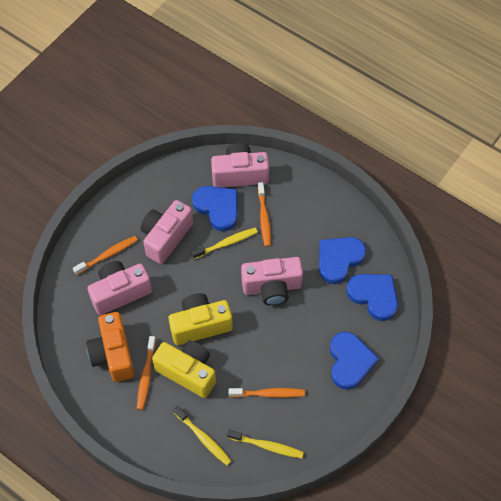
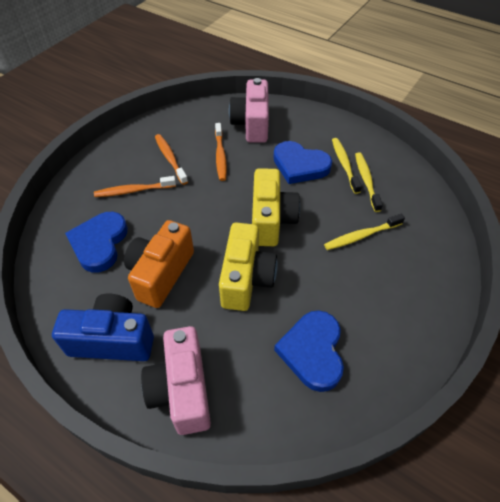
blue camera: none = 0 -> [52,293,154,361] = 1
blue heart: [192,186,238,231] [319,237,366,284] [330,332,379,390] [346,274,398,321] = 4 -> [65,212,128,273] [273,141,332,184] [274,310,344,392] = 3
orange toothbrush: [73,236,138,275] [137,336,156,410] [229,388,305,398] [258,182,271,247] = 4 -> [94,176,176,197] [155,134,188,185] [215,123,227,181] = 3
pink camera: [87,261,152,315] [141,200,193,264] [211,143,269,188] [241,257,303,306] = 4 -> [141,326,211,435] [229,78,269,143] = 2

